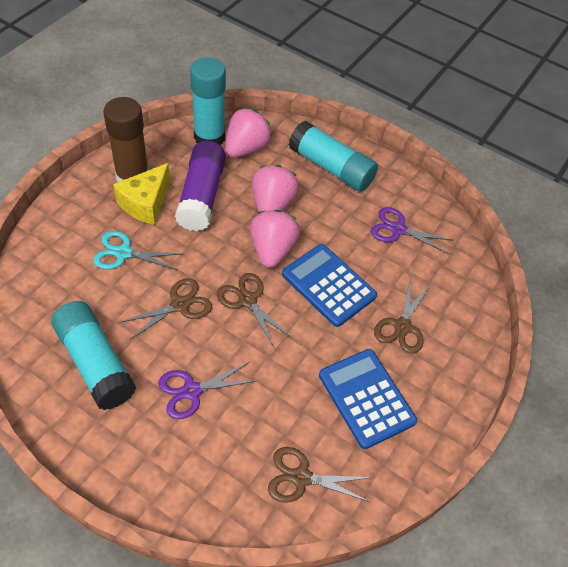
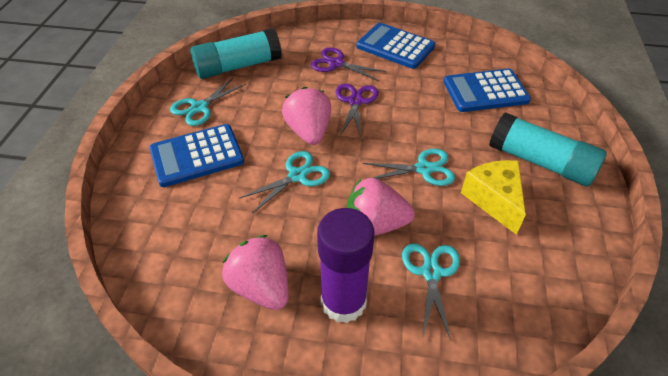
blue calculator: [282,244,377,327] [319,349,417,449] = 2 -> [149,124,244,187] [357,23,436,69] [443,69,531,112] = 3
brown glue stick: [103,97,149,182] = 1 -> none = 0
brown scissors: [119,278,212,340] [217,273,292,347] [268,447,372,503] [374,281,430,354] = 4 -> none = 0
turquoise glue stick: [51,301,136,410] [190,58,226,145] [289,120,378,192] = 3 -> [190,28,282,79] [489,112,607,186] = 2
turquoise scissors: [93,231,181,270] = 1 -> [170,77,246,126] [239,151,330,213] [363,149,455,186] [402,243,460,340] = 4

